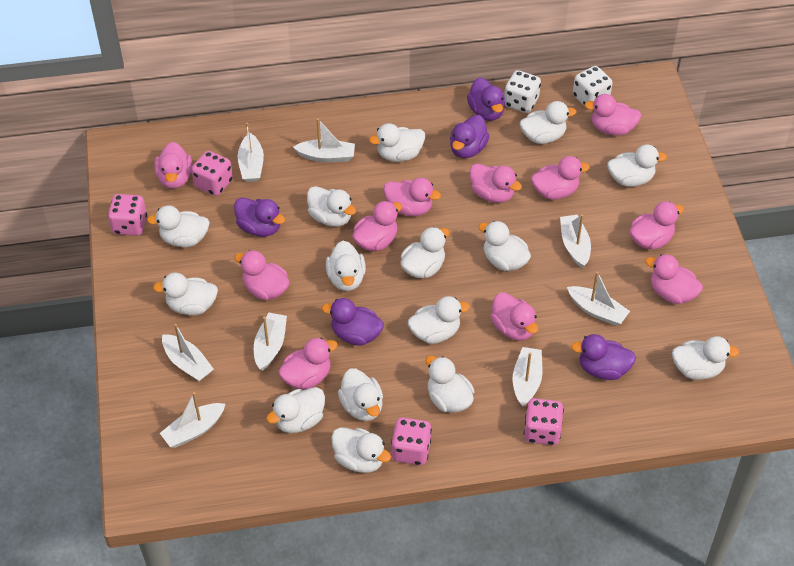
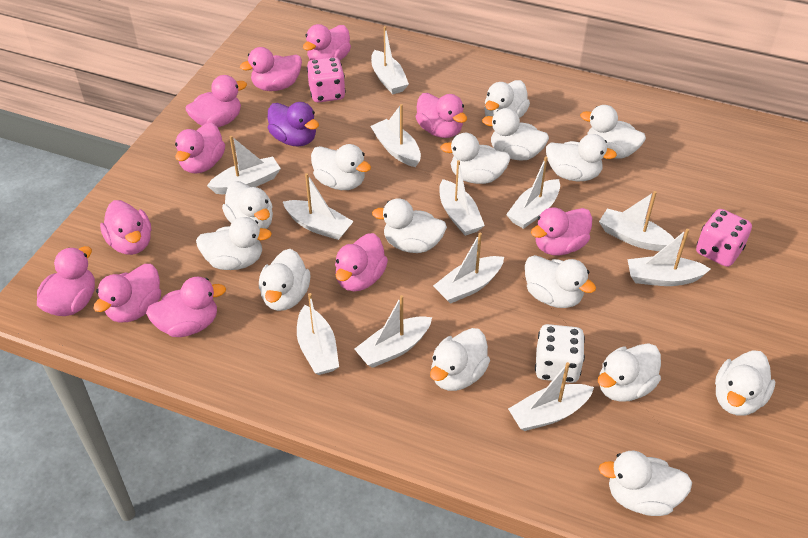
pink dice: [108,194,147,236] [191,151,233,196] [391,417,432,465] [524,398,564,445] = 4 -> [307,57,346,103] [696,209,752,267] = 2
purple duck: [234,197,285,237] [322,298,384,346] [450,115,490,158] [467,78,505,121] [571,334,636,380] = 5 -> [268,102,319,146] = 1
white boat: [160,392,225,448] [162,324,214,381] [238,122,264,182] [254,313,287,371] [293,118,355,162] [513,347,542,407] [560,214,591,268] [567,272,630,326] = 8 -> [207,136,281,194] [283,173,354,240] [297,293,339,375] [354,295,432,368] [370,104,421,167] [371,26,409,94] [433,233,504,304] [439,160,485,236] [506,156,560,229] [508,362,594,431] [599,191,674,251] [628,229,711,286] = 12
white dice: [504,70,541,113] [573,66,613,105] = 2 -> [535,324,585,383] = 1

